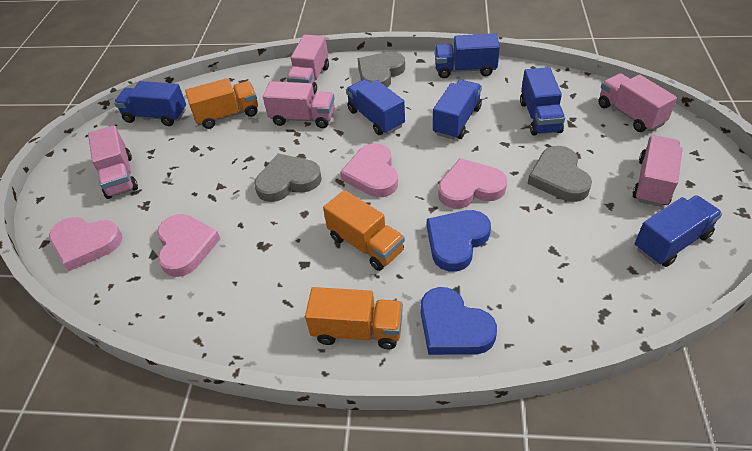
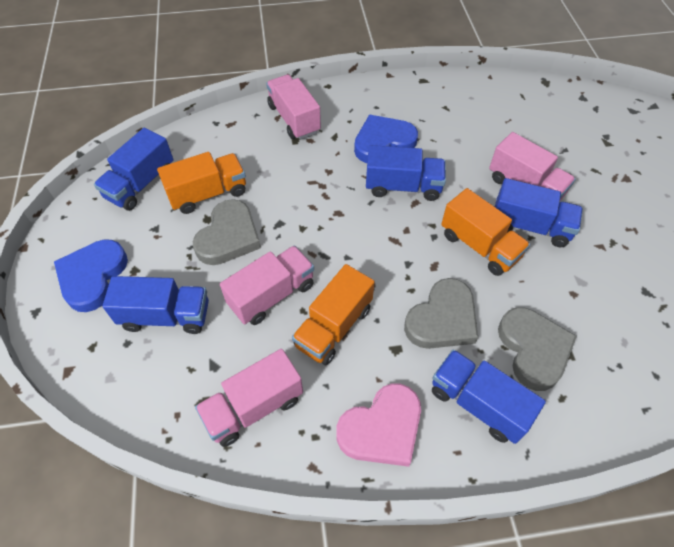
blue truck: [114,81,186,126] [346,79,405,135] [433,80,482,140] [435,33,500,78] [520,67,565,136] [635,195,722,267] = 6 -> [94,128,173,211] [102,276,209,334] [366,145,446,201] [432,349,546,444] [495,178,583,247] = 5
pink heart: [49,217,122,271] [157,214,221,277] [340,143,398,197] [438,158,507,209] = 4 -> [336,383,421,467] = 1
pink truck: [88,125,138,199] [263,81,335,128] [286,34,329,95] [598,73,677,132] [633,135,683,207] = 5 -> [195,349,303,447] [220,246,314,325] [266,75,321,140] [489,132,576,201] = 4

